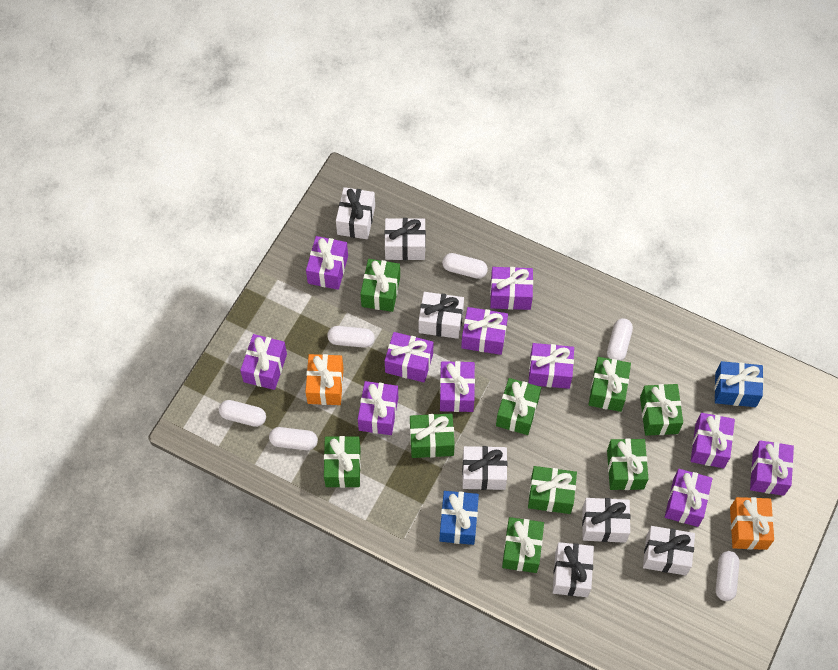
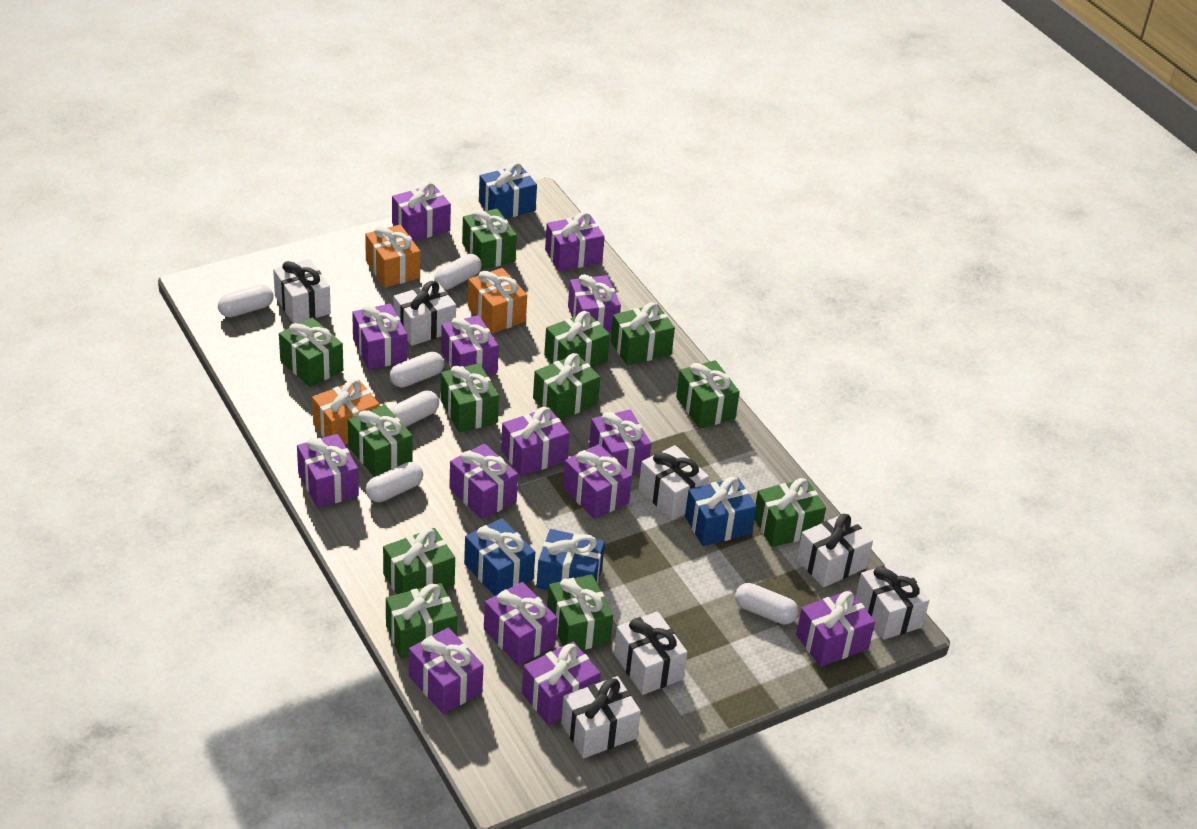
blue gift: [439,491,479,545] [714,361,763,407] = 2 -> [464,518,535,596] [479,162,537,219] [536,529,605,590] [685,477,757,546] = 4
green gift: [324,436,361,488] [360,259,400,312] [410,413,455,458] [496,378,541,435] [502,517,544,573] [528,466,577,514] [589,357,631,412] [607,438,648,490] [640,384,683,436] = 9 -> [279,318,343,387] [348,404,413,477] [383,528,455,594] [386,583,457,659] [440,363,499,432] [462,209,517,270] [533,353,600,420] [544,311,610,368] [547,574,613,650] [611,302,675,365] [676,360,740,429] [755,478,826,547] = 12
orange gift: [305,354,344,405] [730,497,774,550] = 2 -> [312,379,380,445] [365,225,420,288] [468,268,527,333] = 3
purple gift: [240,334,287,390] [306,236,348,290] [358,381,398,435] [385,332,433,382] [440,361,475,412] [461,307,508,355] [490,267,533,310] [528,343,574,389] [665,469,712,527] [691,413,735,468] [750,440,794,496] = 11 -> [297,434,359,508] [352,304,407,370] [392,182,451,242] [409,627,484,714] [441,315,499,375] [449,443,518,519] [484,582,558,665] [501,407,570,476] [522,642,601,725] [545,212,605,271] [563,444,632,519] [568,274,621,333] [589,410,651,475] [796,590,875,667] = 14

